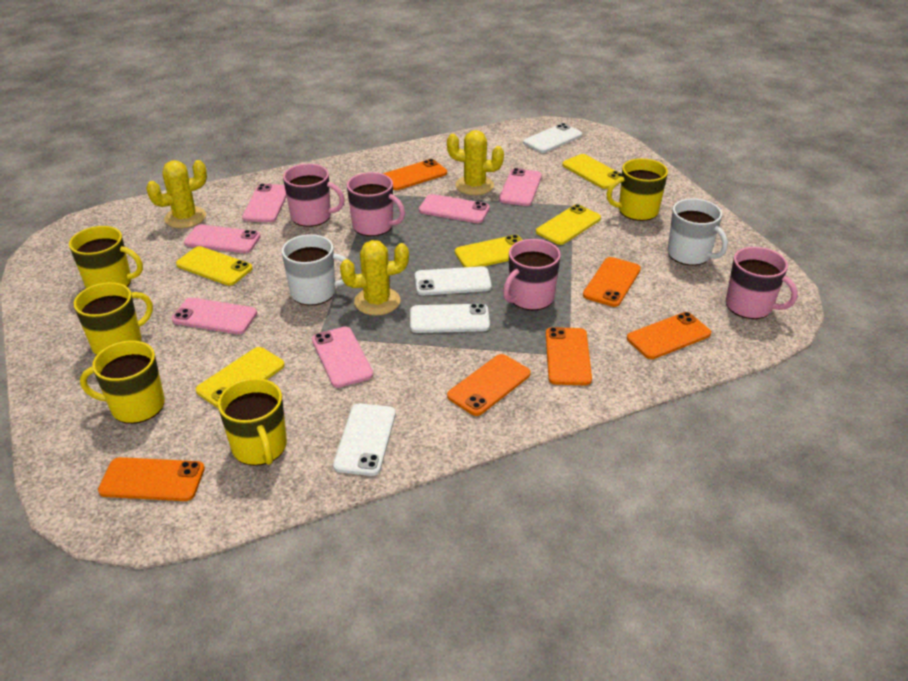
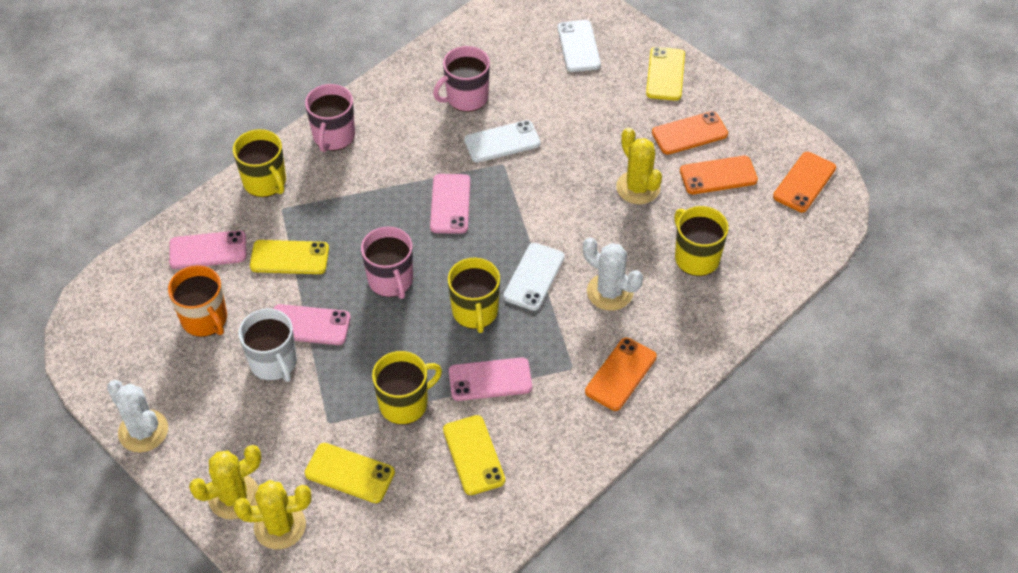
orange mug: none = 0 -> [168,265,227,337] = 1
orange phone: [98,457,205,501] [383,159,447,190] [447,354,531,416] [546,327,592,385] [583,257,641,307] [627,312,711,359] = 6 -> [585,338,657,411] [652,111,728,155] [680,156,758,194] [773,152,836,212] = 4
pink mug: [283,164,345,227] [347,172,405,236] [503,239,561,310] [726,247,798,319] = 4 -> [305,84,355,152] [361,227,413,299] [433,46,490,112] = 3
pink phone: [172,297,257,334] [184,225,261,253] [242,184,287,223] [312,327,373,388] [419,194,490,223] [499,168,542,206] = 6 -> [169,230,246,269] [273,304,351,345] [430,174,470,234] [449,357,532,401] = 4
white cactus: none = 0 -> [107,380,168,452] [583,238,643,311] = 2
white mug: [282,234,346,306] [667,199,728,266] = 2 -> [239,309,297,382] = 1
white phone: [333,403,396,476] [410,303,490,333] [415,266,492,295] [523,123,582,153] = 4 -> [464,120,541,163] [503,243,565,311] [557,20,601,72] = 3
yellow mug: [69,226,143,288] [73,282,153,355] [80,340,165,424] [218,378,287,466] [606,158,668,221] = 5 -> [233,129,286,197] [372,351,442,425] [448,258,500,333] [674,206,729,276] = 4
yellow phone: [176,246,252,286] [196,347,285,408] [455,235,522,267] [536,204,601,245] [562,154,622,189] = 5 -> [250,240,329,274] [305,443,395,503] [443,415,505,495] [646,47,685,101] = 4

